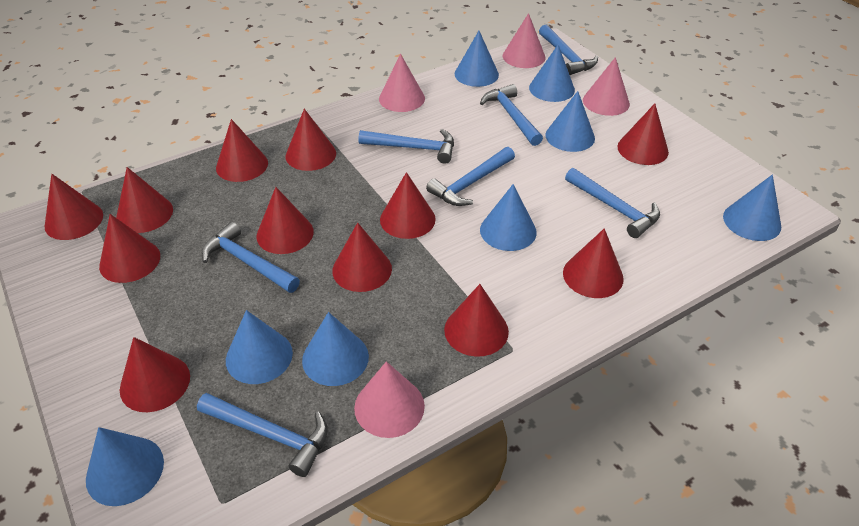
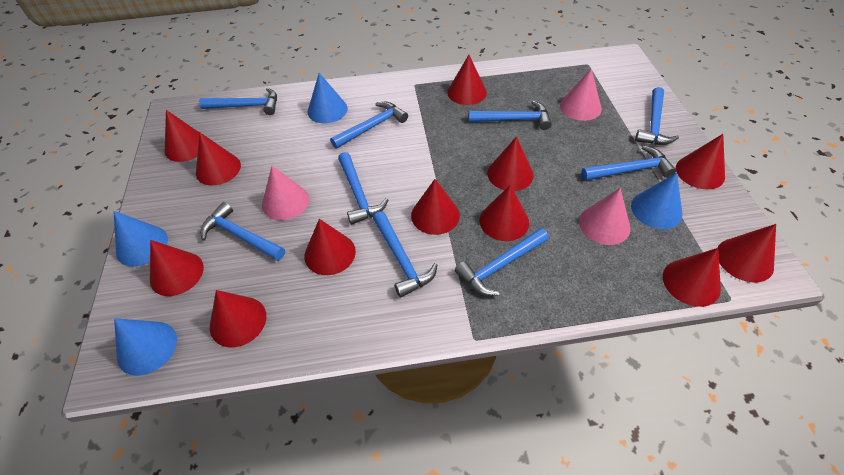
blue cone: [86,427,164,506] [226,310,293,384] [302,312,369,386] [455,31,499,87] [480,184,537,251] [529,45,575,102] [545,91,595,152] [723,174,781,241] = 8 -> [114,211,168,266] [114,318,177,376] [307,73,348,123] [631,172,682,229] = 4
blue hammer: [197,393,328,477] [202,222,300,293] [358,129,454,164] [426,147,515,206] [480,84,543,146] [539,25,598,75] [565,168,660,238] = 7 -> [199,88,277,115] [200,202,285,261] [330,102,408,149] [338,152,388,225] [373,211,437,298] [455,228,549,296] [469,101,552,130] [581,146,676,181] [635,87,679,145] = 9
pink cone: [354,361,425,438] [379,54,425,112] [503,13,546,68] [583,57,630,116] = 4 -> [262,166,309,220] [560,69,602,121] [579,188,630,245] = 3

